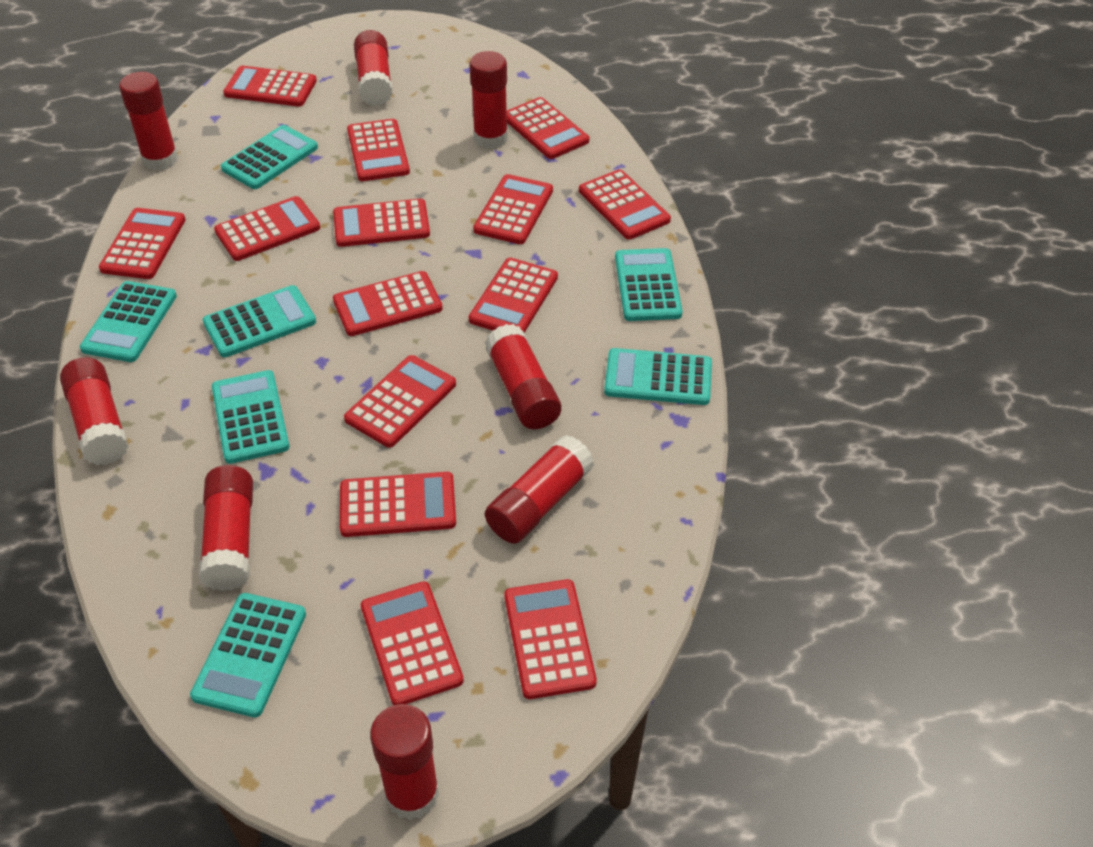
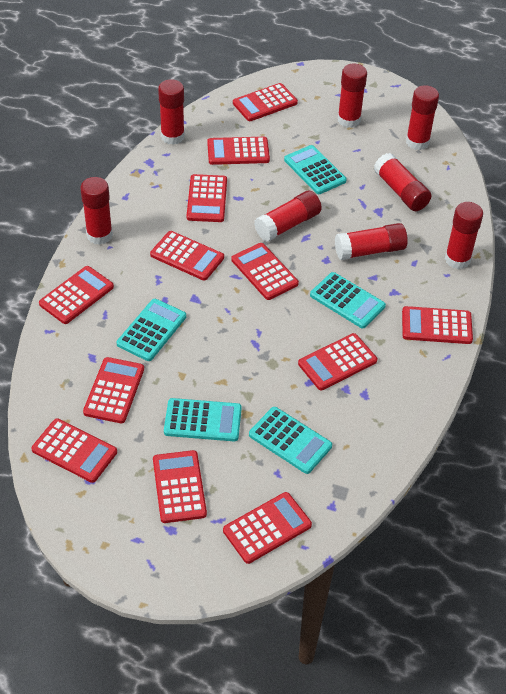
red calculator: [99,208,186,279] [214,196,320,261] [223,66,317,107] [333,199,430,247] [333,271,443,336] [340,472,456,537] [344,355,456,448] [347,119,410,181] [361,581,464,705] [468,258,558,333] [473,174,553,244] [504,579,597,699] [507,97,589,159] [579,169,671,240] = 14 -> [31,419,117,483] [39,266,114,324] [83,357,144,423] [150,231,224,281] [153,450,207,523] [187,174,227,222] [207,137,270,165] [223,492,312,564] [231,243,299,300] [233,83,298,121] [298,333,377,390] [402,306,473,344] = 12
turquoise calculator: [80,281,177,362] [190,593,306,718] [202,285,316,357] [212,370,290,464] [221,125,318,189] [604,348,712,405] [615,248,682,321] = 7 -> [117,299,186,361] [164,398,242,441] [249,407,332,474] [284,145,347,194] [310,272,386,328] = 5

